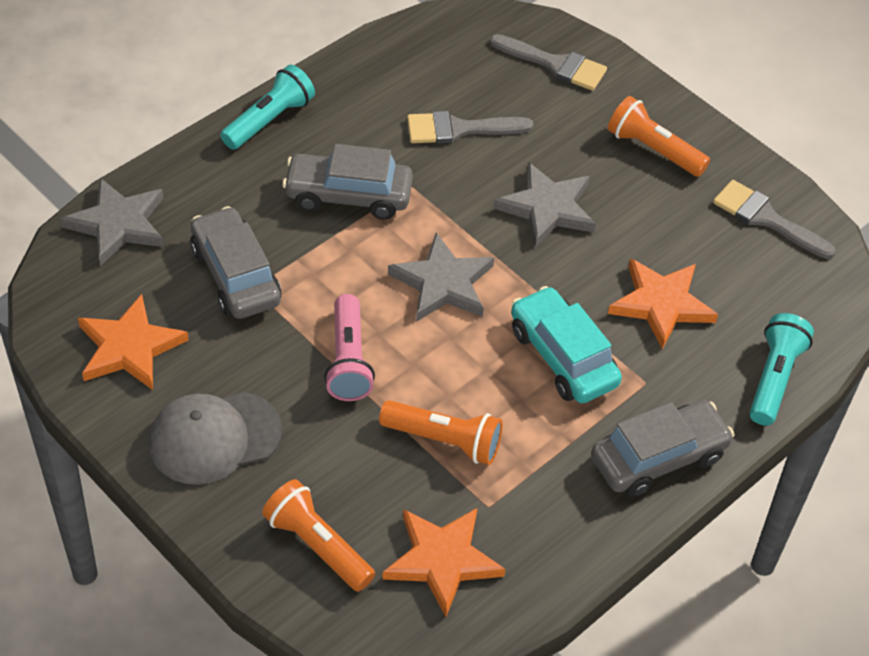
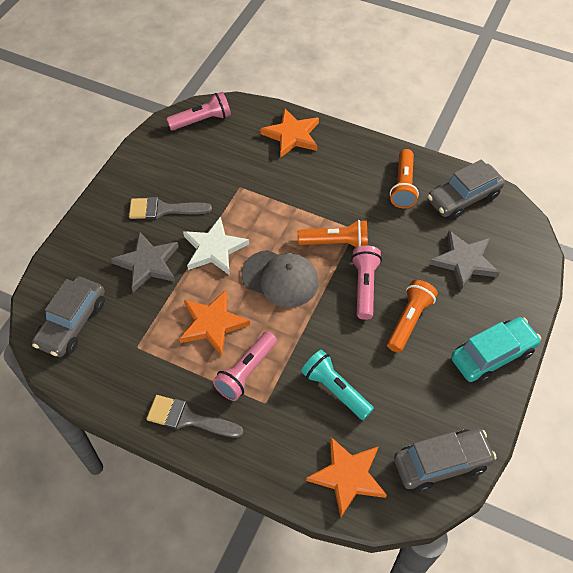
grey brush: [407,111,533,144] [490,34,607,91] [713,180,836,259] = 3 -> [129,197,212,219] [146,395,243,438] = 2
grey star: [60,178,164,266] [388,232,494,322] [494,162,596,248] = 3 -> [111,231,179,292] [430,231,500,290] = 2
pink flashlight: [324,294,375,401] = 1 -> [166,92,231,130] [213,332,277,401] [351,246,382,320] = 3
turquoise flashlight: [220,65,315,150] [749,313,814,426] = 2 -> [301,350,374,420] = 1
white star: none = 0 -> [183,216,249,275] = 1

